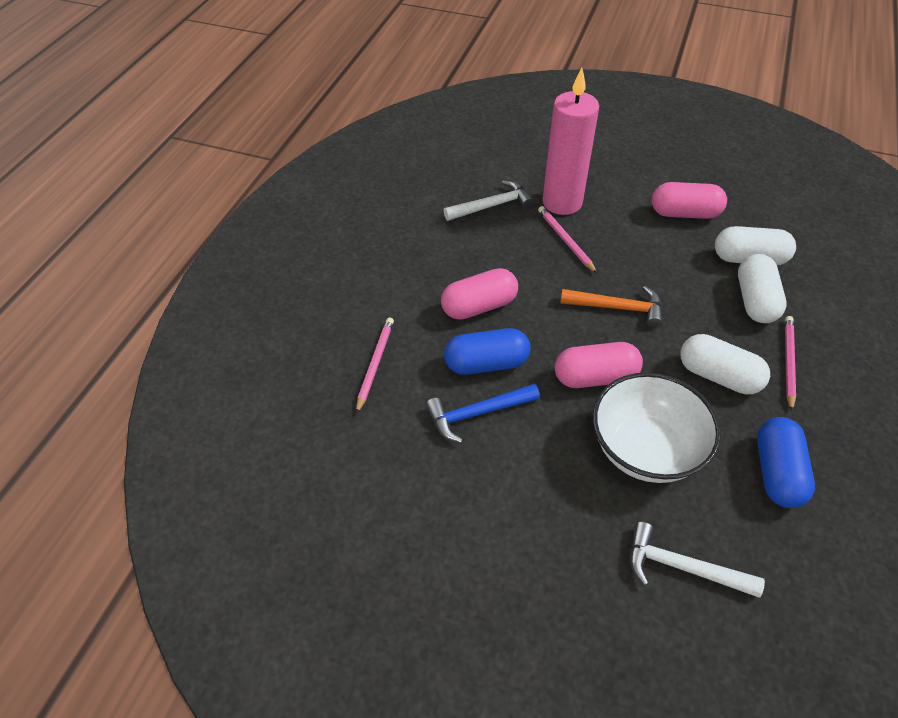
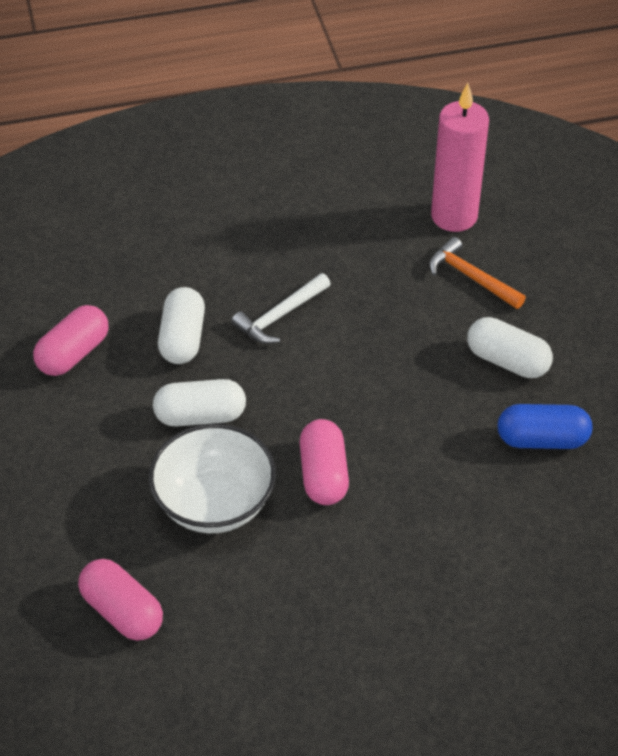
blue capsule: [444,328,531,375] [757,417,815,508] = 2 -> [497,404,592,449] = 1
blue hammer: [426,384,540,443] = 1 -> none = 0
pink pencil: [356,318,394,414] [538,206,597,273] [785,316,796,411] = 3 -> none = 0
white hammer: [443,180,534,221] [630,522,765,598] = 2 -> [231,273,331,344] = 1

